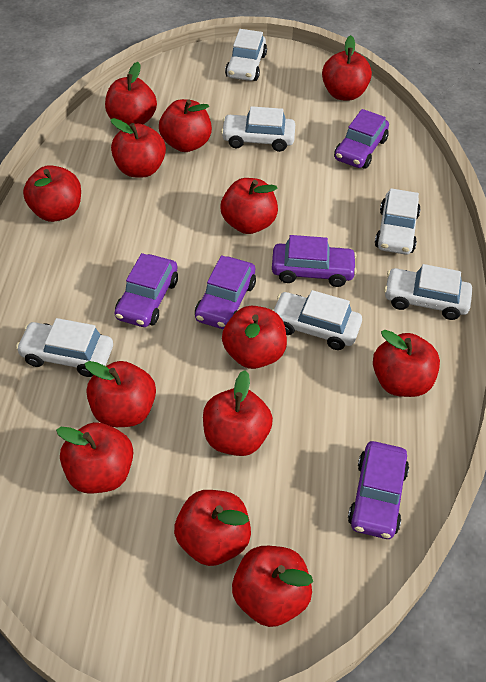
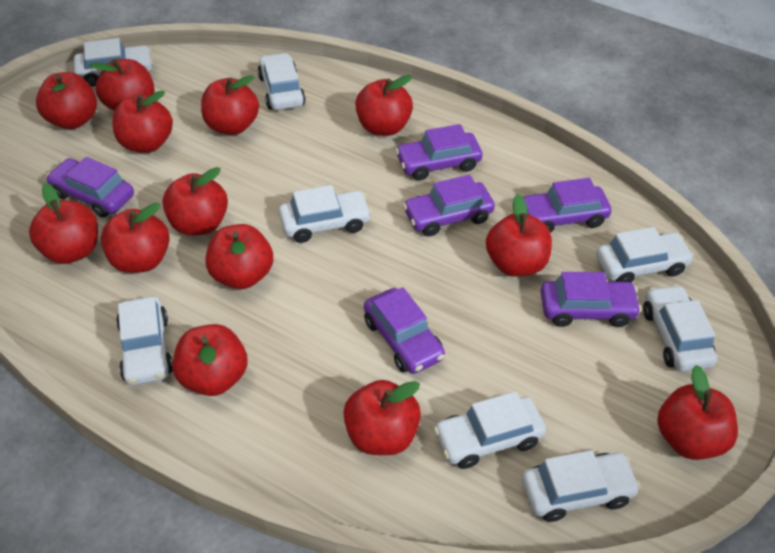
purple car: [115,253,178,327] [195,255,256,329] [272,235,357,287] [334,109,389,169] [348,441,409,539] = 5 -> [46,157,134,218] [364,287,445,374] [395,124,483,180] [403,175,495,236] [523,178,612,233] [541,272,641,327] = 6
white car: [16,318,113,377] [221,106,295,152] [225,29,267,81] [272,290,362,350] [375,188,421,255] [384,264,472,320] = 6 -> [74,38,153,87] [116,296,173,385] [258,53,306,110] [279,185,372,243] [434,391,546,469] [522,450,641,522] [596,227,694,282] [643,284,717,371] = 8

